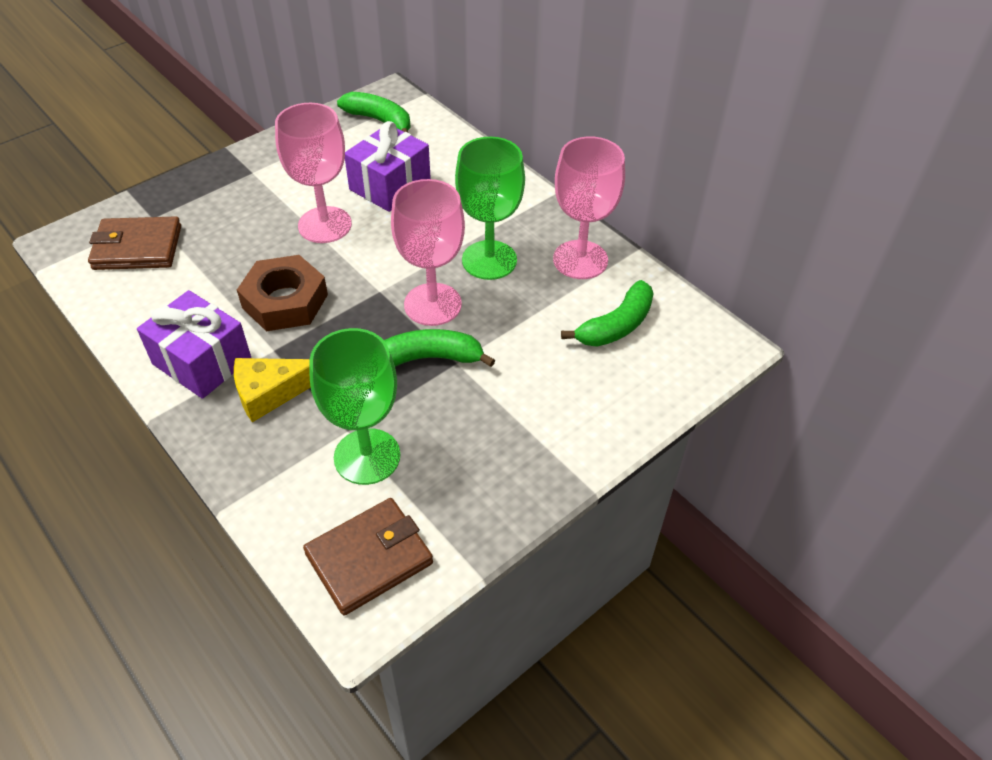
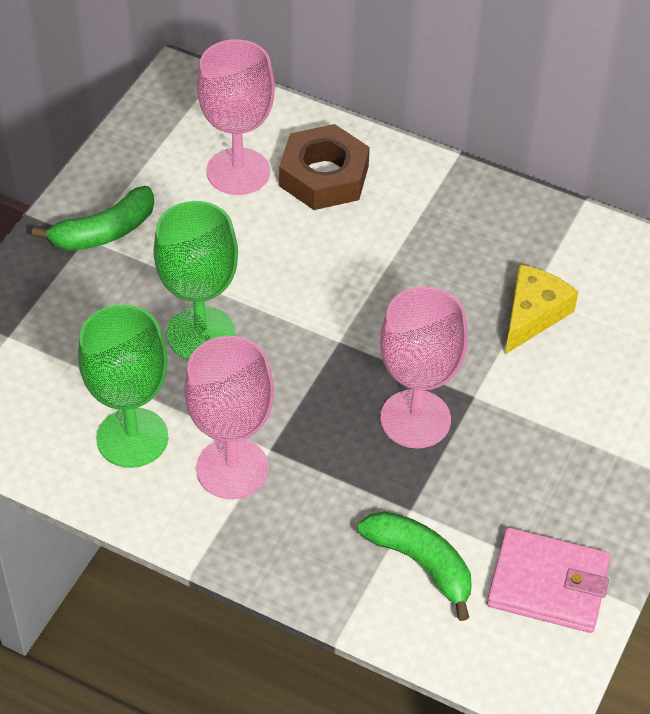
brown wallet: [88,216,181,270] [303,498,433,616] = 2 -> none = 0
green banana: [337,92,411,132] [384,329,495,367] [561,280,654,347] = 3 -> [32,186,154,251] [357,511,472,621] = 2
pink wallet: none = 0 -> [487,528,610,633] = 1
purple gift: [137,290,251,399] [345,121,431,212] = 2 -> none = 0

